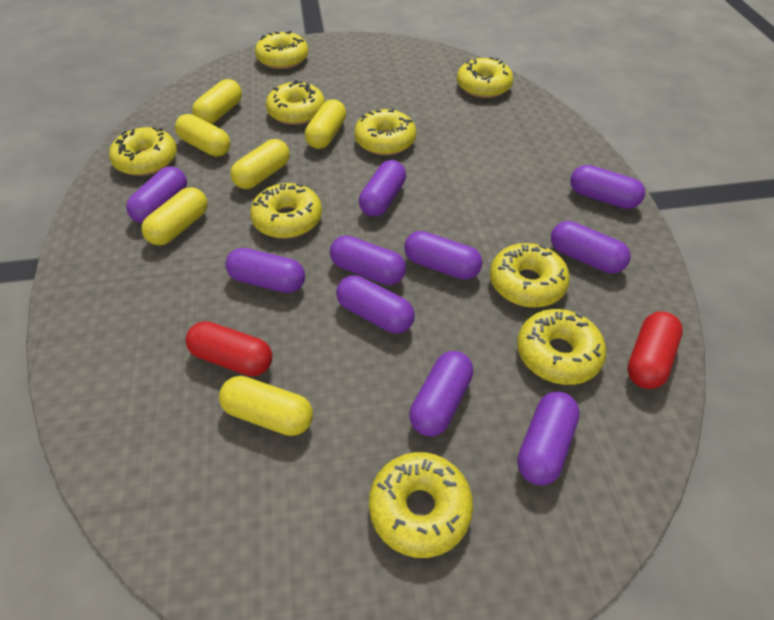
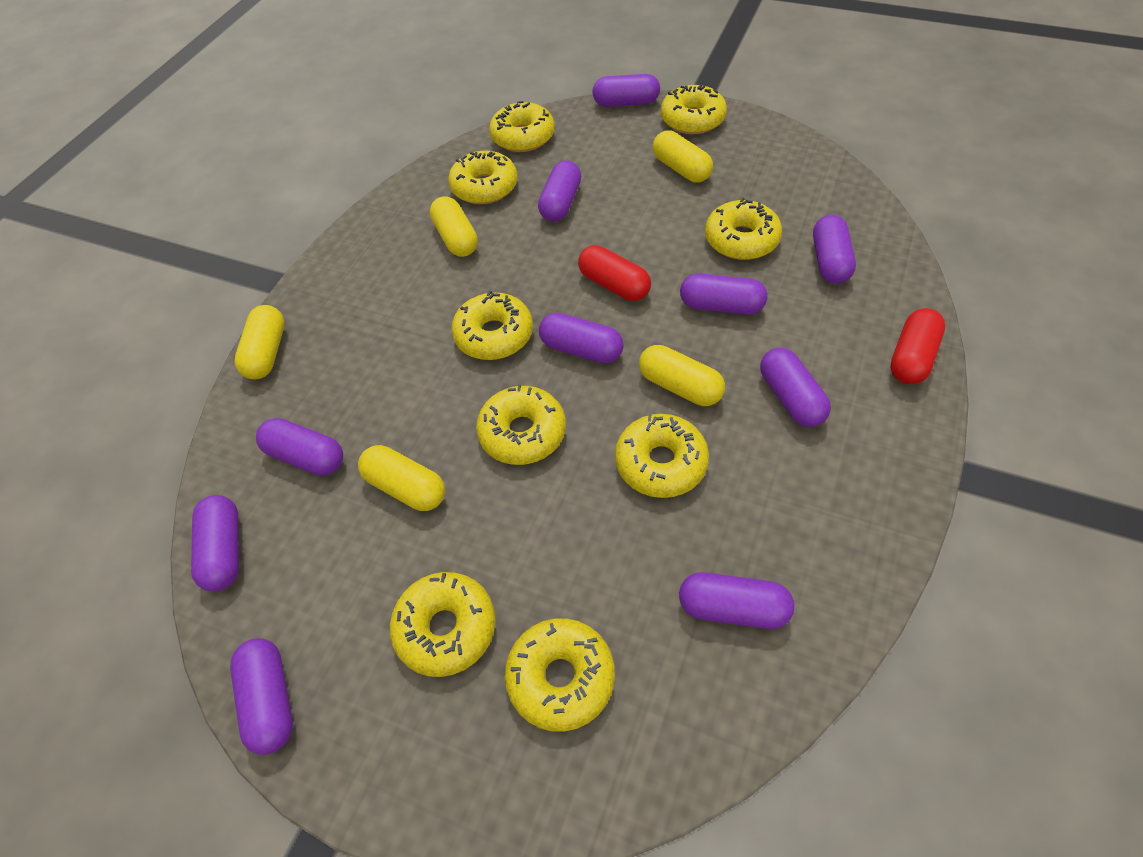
yellow capsule: [142,187,208,245] [175,114,230,157] [192,79,242,124] [219,376,313,436] [230,139,290,189] [305,99,346,149] = 6 -> [235,305,285,379] [358,445,445,511] [430,196,478,257] [639,345,725,406] [653,130,713,182] = 5

